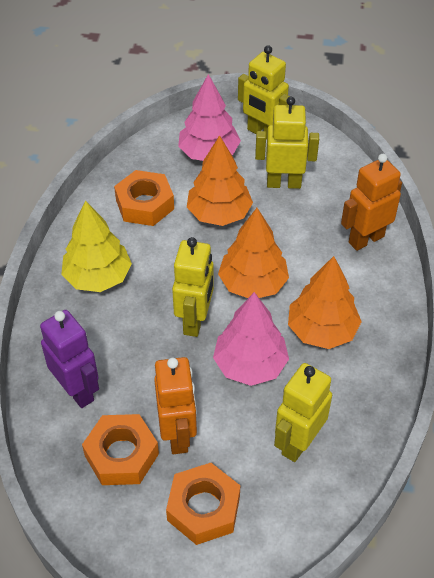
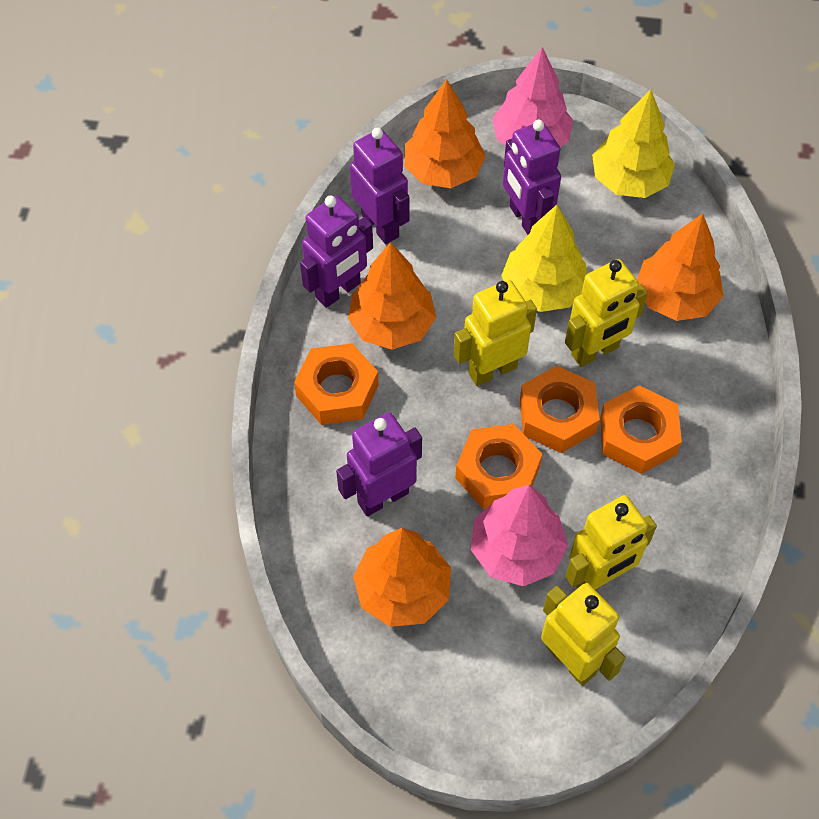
orange nut: [82,414,159,485] [114,170,174,226] [166,463,240,545] = 3 -> [294,343,379,425] [455,424,542,509] [520,366,600,453] [600,385,682,474] = 4
orange robot: [154,357,197,454] [341,154,402,251] = 2 -> none = 0
orange tree: [187,135,253,226] [218,208,289,298] [288,256,362,349] = 3 -> [348,242,436,350] [353,528,451,627] [404,79,486,188] [637,214,723,321] = 4
purple robot: [40,310,99,408] = 1 -> [300,195,373,308] [336,412,422,516] [350,128,410,244] [503,120,561,235] = 4
yellow tree: [61,200,132,292] = 1 -> [501,205,587,312] [592,90,675,198] = 2

